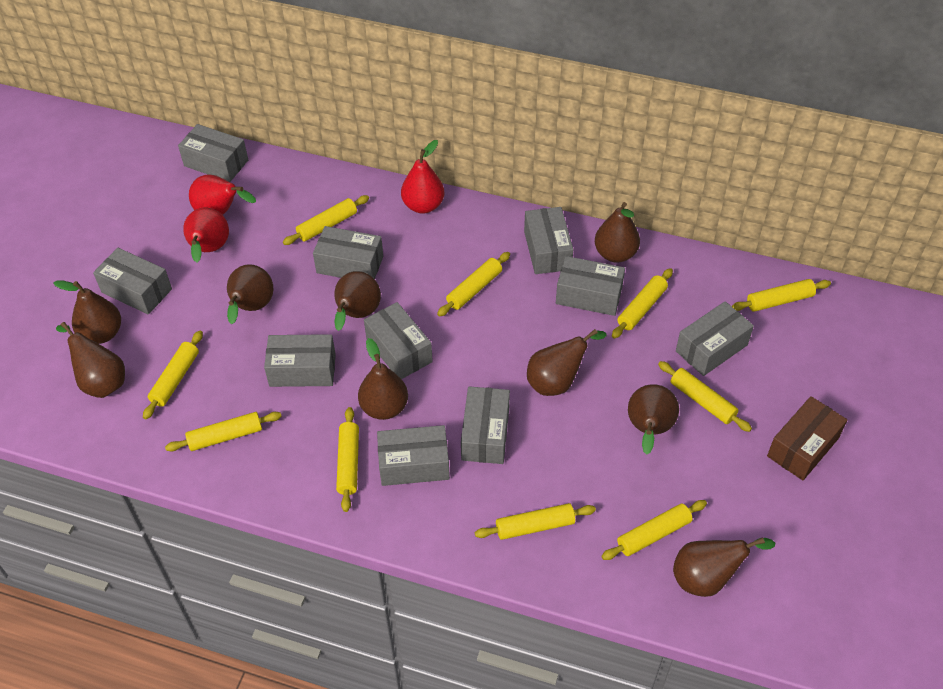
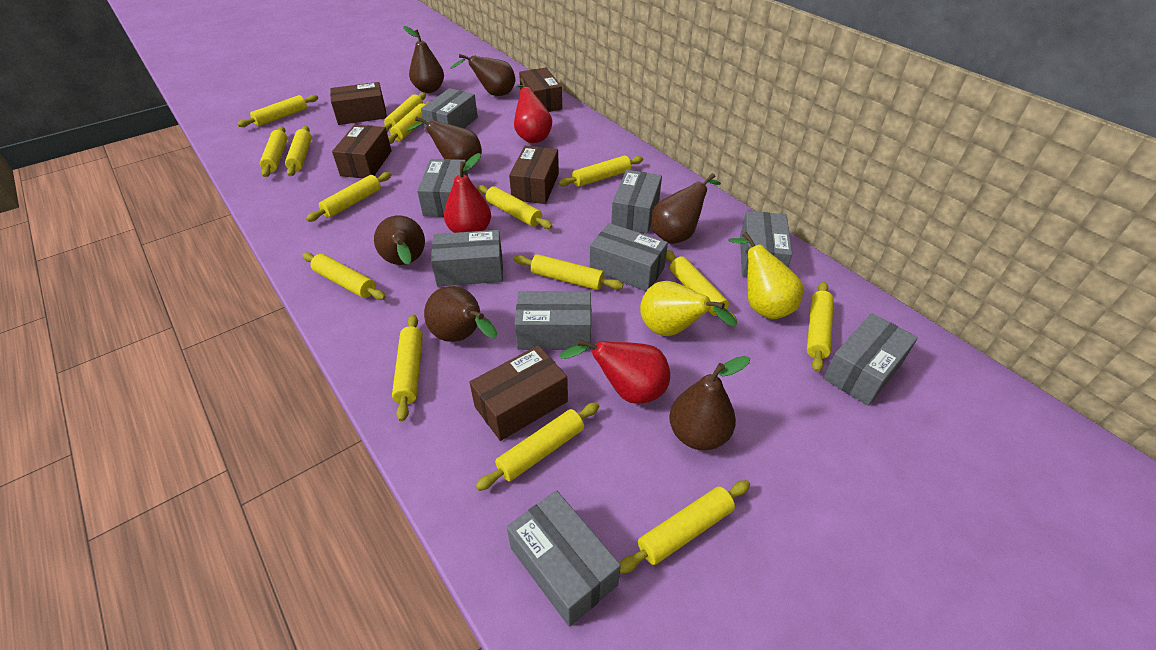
brown box: [767,396,847,480] = 1 -> [330,82,387,125] [332,125,391,178] [469,345,568,441] [509,146,559,204] [519,67,562,112] = 5
brown pear: [53,281,121,344] [56,322,125,398] [227,264,273,324] [334,271,381,331] [358,338,408,420] [527,329,607,396] [595,202,640,263] [628,384,679,455] [673,537,775,597] = 9 -> [374,215,425,265] [403,26,444,93] [406,116,482,162] [424,286,497,342] [451,54,516,96] [651,173,721,244] [669,356,750,450] = 7
grey box: [93,248,172,315] [178,124,248,182] [264,334,336,387] [313,226,383,279] [364,302,433,379] [377,425,450,486] [461,386,510,464] [524,207,574,274] [556,256,625,316] [676,301,754,376] = 10 -> [417,159,468,217] [421,88,478,133] [431,230,503,287] [507,490,621,627] [515,291,591,350] [590,223,668,291] [611,170,662,233] [740,211,792,277] [823,313,918,406] = 9
yellow pear: none = 0 -> [640,281,737,336] [728,232,803,320] = 2
yellow rolling pin: [143,330,203,419] [165,412,282,452] [283,195,369,245] [336,407,359,512] [437,252,510,317] [475,503,596,540] [602,500,707,560] [612,268,673,338] [658,361,752,432] [732,279,831,312] = 10 -> [237,95,318,127] [260,127,287,177] [285,126,312,176] [302,252,386,300] [306,172,391,222] [383,93,426,132] [388,101,431,144] [392,315,423,422] [476,402,599,491] [477,185,553,229] [514,254,623,290] [559,156,643,187] [620,480,750,573] [666,250,737,321] [807,281,834,372] = 15

